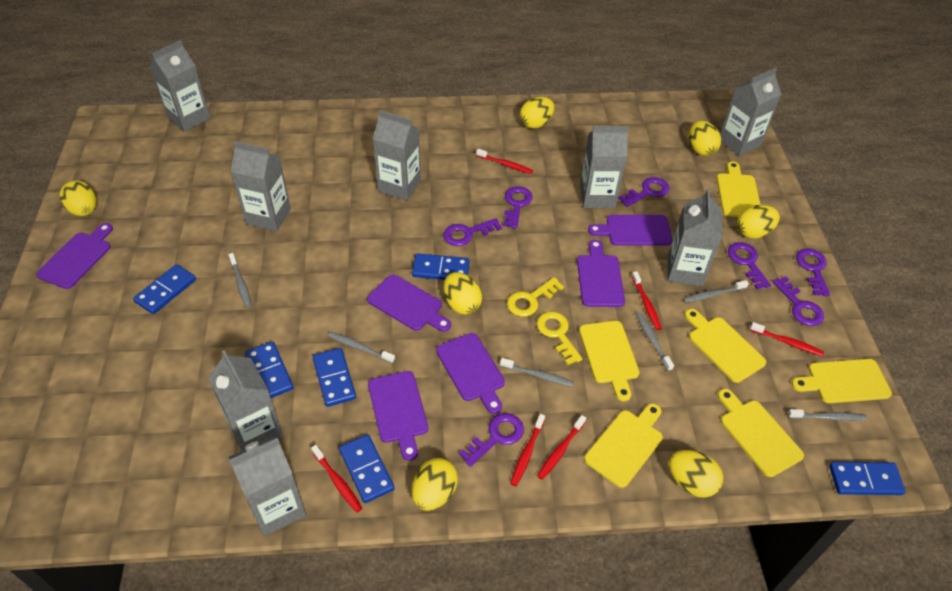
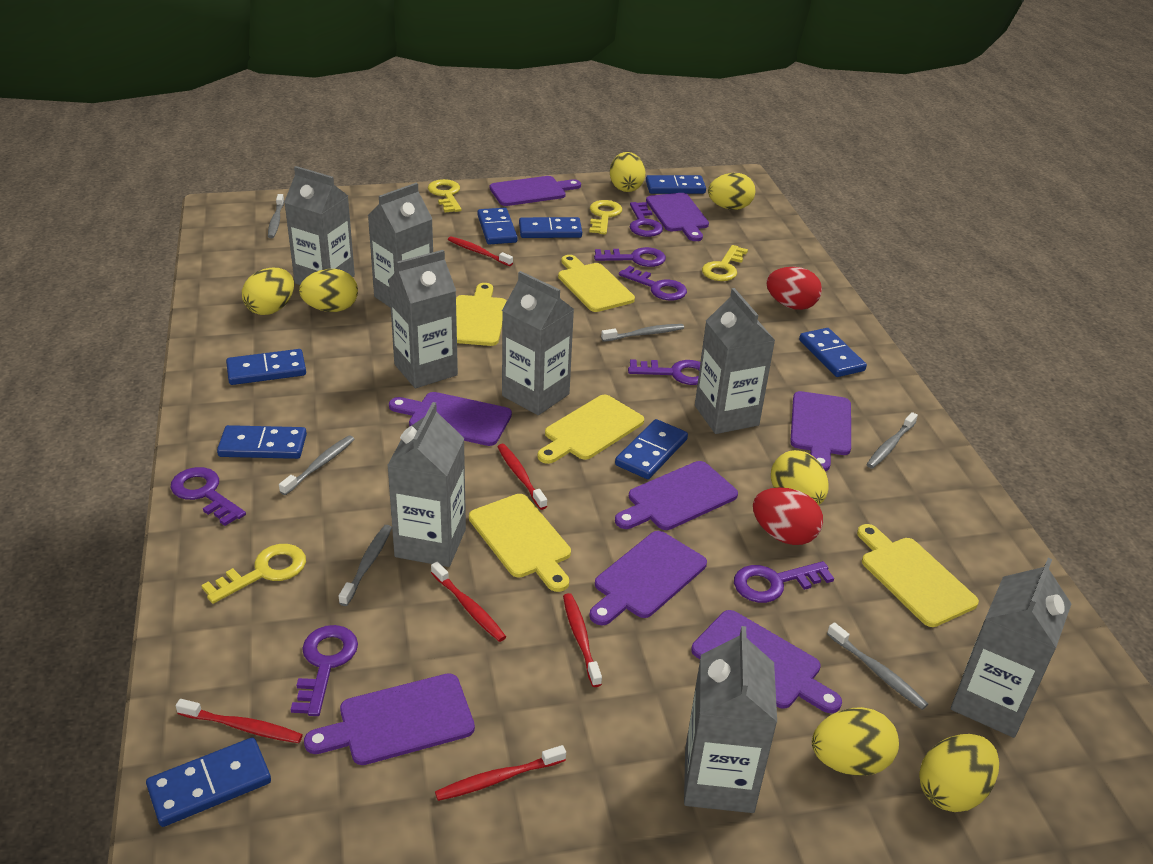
blue domino: [133,264,196,314] [245,341,294,398] [313,348,356,407] [339,434,395,503] [412,253,470,280] [829,462,906,495] = 6 -> [146,737,271,827] [217,425,307,459] [226,349,306,385] [477,208,518,244] [519,217,582,238] [615,419,688,479] [646,175,706,194] [799,328,867,377] = 8
purple cutting board: [36,223,113,289] [367,274,451,332] [368,371,428,461] [436,333,505,414] [577,240,625,307] [588,215,672,246] = 6 -> [304,673,475,765] [389,392,512,446] [490,176,581,206] [589,531,707,625] [615,461,738,530] [646,193,709,241] [691,610,842,713] [790,391,851,471] = 8
red egg: none = 0 -> [753,487,823,545] [766,267,822,310] = 2
yellow cutting board: [579,321,639,401] [584,403,663,488] [685,309,766,383] [717,161,761,217] [718,389,804,477] [791,359,892,403] = 6 -> [456,283,507,346] [469,494,571,592] [537,395,644,464] [558,255,635,312] [857,524,979,627] = 5
yellow key: [507,277,564,317] [537,311,583,365] = 2 -> [201,544,306,604] [428,179,461,213] [590,200,622,235] [702,245,748,281] = 4

